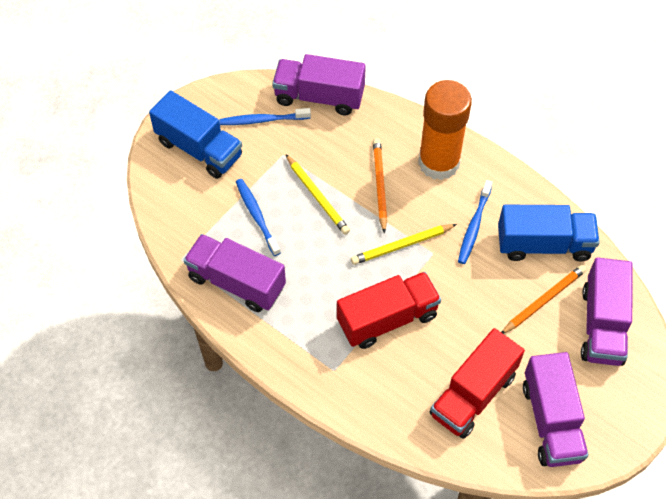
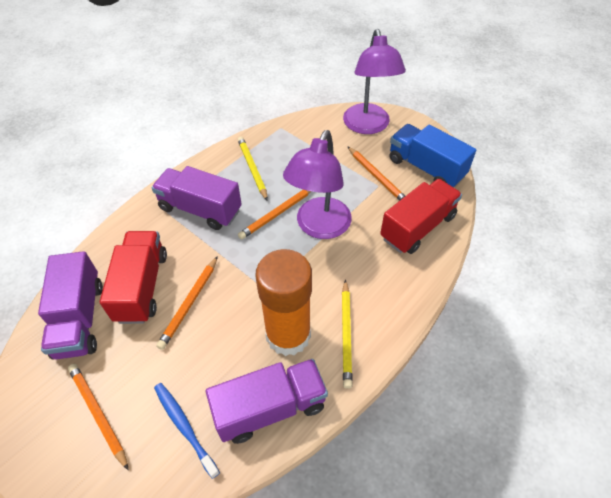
blue toothbrush: [219,108,311,125] [236,179,281,256] [458,180,493,264] = 3 -> [154,383,220,479] = 1
blue truck: [149,90,242,179] [498,205,600,262] = 2 -> [390,124,476,188] = 1
orange pencil: [373,138,387,234] [501,265,586,334] = 2 -> [68,364,129,470] [156,256,218,350] [238,190,311,239] [347,146,405,201] = 4
purple lamp: none = 0 -> [283,130,352,239] [343,29,406,134] = 2
purple truck: [184,234,286,312] [272,54,366,115] [523,352,589,467] [581,257,633,366] = 4 -> [38,251,103,360] [151,166,242,230] [206,359,328,444] = 3

